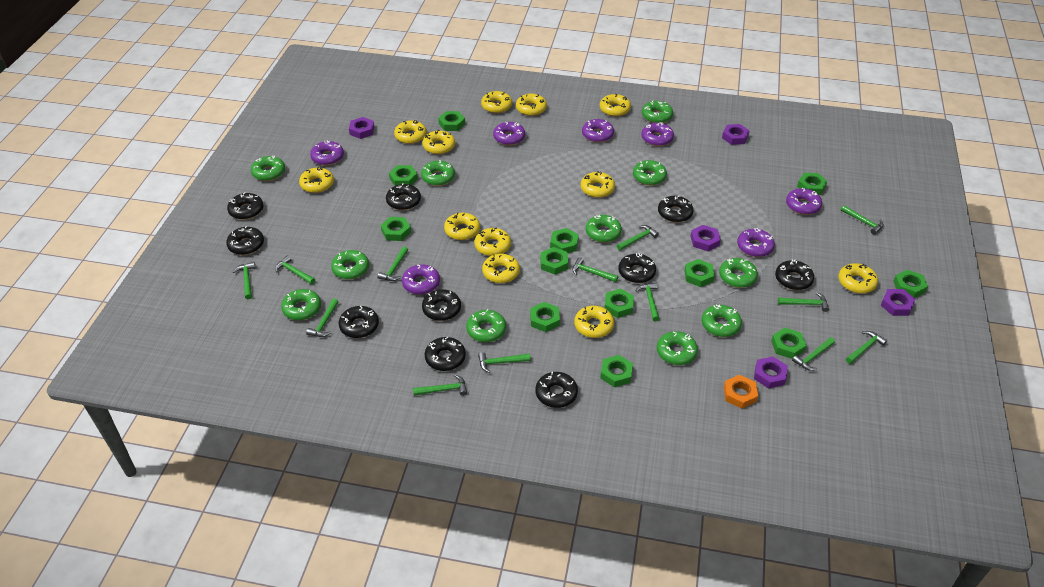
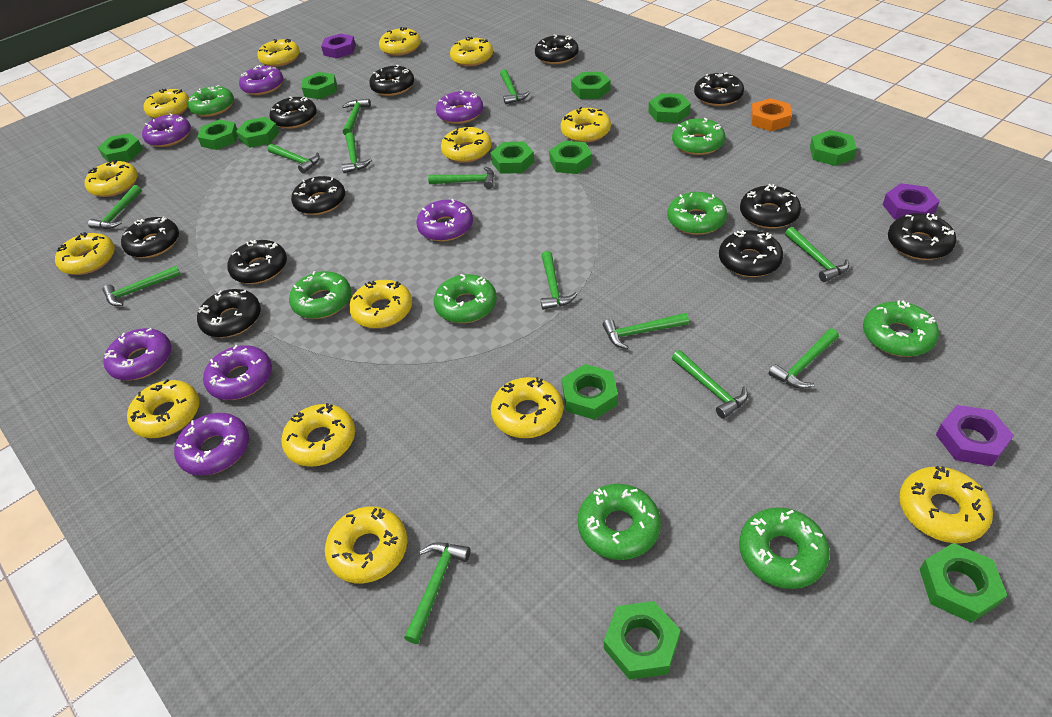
black donut: [226,226,264,255] [227,193,264,220] [339,306,379,338] [386,183,421,210] [422,289,461,321] [425,337,466,371] [535,372,578,408] [618,253,656,283] [658,196,694,222] [775,259,814,290] = 10 -> [121,217,179,258] [197,289,261,338] [227,240,287,284] [270,96,317,129] [291,176,345,215] [369,65,414,96] [535,35,579,64] [694,72,744,106] [719,230,783,277] [740,184,801,229] [888,213,957,260] = 11
green donut: [251,155,285,181] [281,289,321,320] [331,250,369,279] [421,160,455,186] [466,309,506,342] [586,215,622,242] [633,160,667,185] [642,101,673,123] [657,331,698,365] [701,305,742,337] [719,258,758,288] = 11 -> [188,85,234,117] [289,271,351,319] [434,274,497,323] [577,484,661,560] [667,192,727,235] [672,118,725,155] [739,507,830,589] [863,300,939,357] = 8
purple nut: [349,117,374,139] [690,225,721,251] [722,124,750,145] [754,357,788,389] [881,289,915,316] = 5 -> [321,33,356,59] [883,183,940,220] [936,405,1014,466] = 3
yellow donut: [299,167,334,193] [394,120,427,144] [423,130,455,154] [444,212,480,240] [475,227,511,256] [481,91,512,113] [482,254,520,283] [516,94,547,116] [574,306,614,338] [581,171,615,198] [600,94,631,117] [838,263,878,293] = 12 -> [55,232,115,275] [85,160,138,197] [127,379,200,438] [144,89,189,118] [257,39,300,67] [282,403,355,467] [325,506,407,583] [349,280,412,329] [379,27,421,56] [441,127,492,163] [450,37,493,66] [491,377,563,438] [561,107,611,143] [899,466,993,543] = 14

